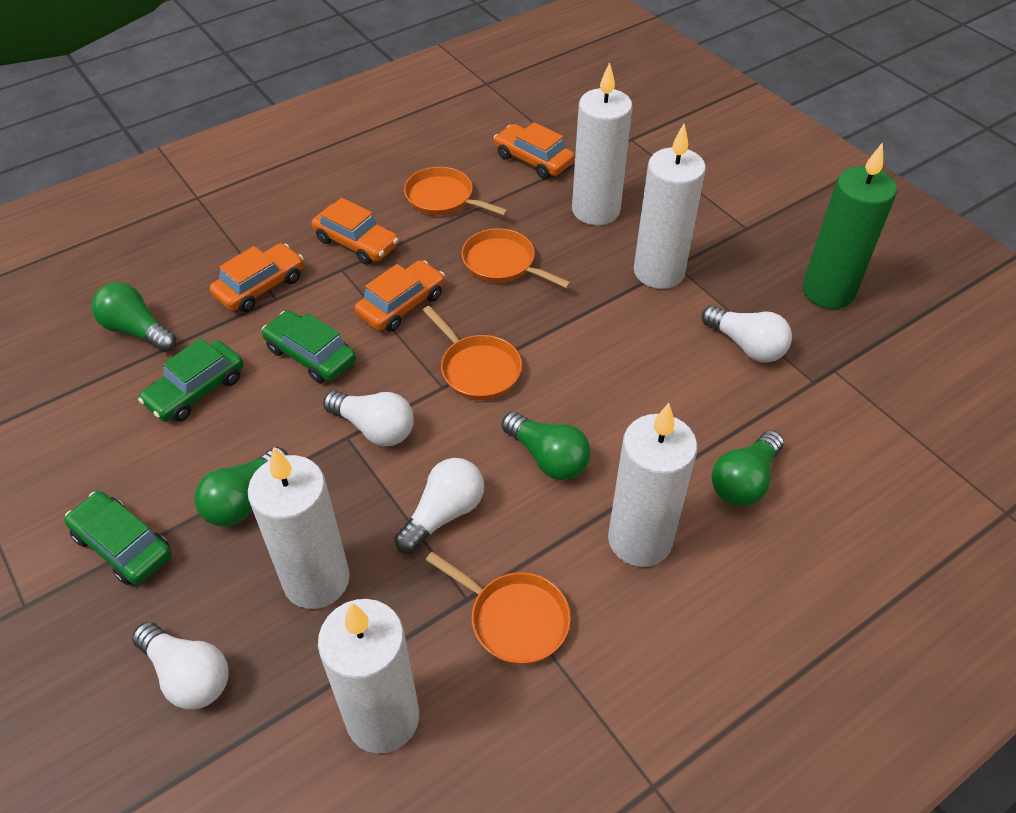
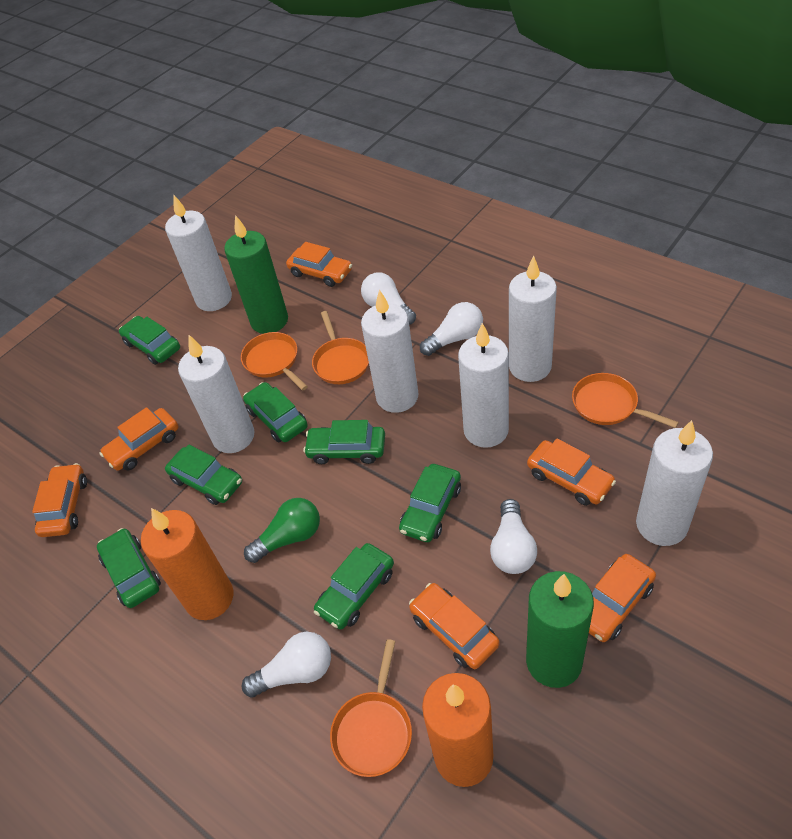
green candle: [803,142,897,309] = 1 -> [224,215,288,334] [526,571,594,688] = 2
green car: [64,491,172,585] [138,338,244,422] [262,310,356,383] = 3 -> [97,528,161,608] [119,316,180,365] [165,445,242,505] [243,382,308,443] [303,420,385,464] [314,543,394,630] [399,464,461,542] = 7
green light bulb: [91,282,176,352] [195,447,288,527] [502,412,591,480] [712,430,784,506] = 4 -> [244,498,320,563] = 1
orange candle: none = 0 -> [141,508,233,620] [422,673,493,787] = 2
orange car: [210,243,304,312] [312,198,399,265] [354,260,445,332] [494,122,575,179] = 4 -> [32,463,87,537] [100,407,179,471] [286,242,352,287] [409,583,500,669] [527,438,616,506] [589,554,656,642] = 6
white candle: [248,447,350,609] [318,599,419,753] [572,62,633,225] [608,403,698,567] [634,124,706,289] = 5 -> [165,195,232,311] [178,335,255,453] [361,290,419,413] [458,323,509,448] [509,256,557,382] [636,420,713,546] = 6

